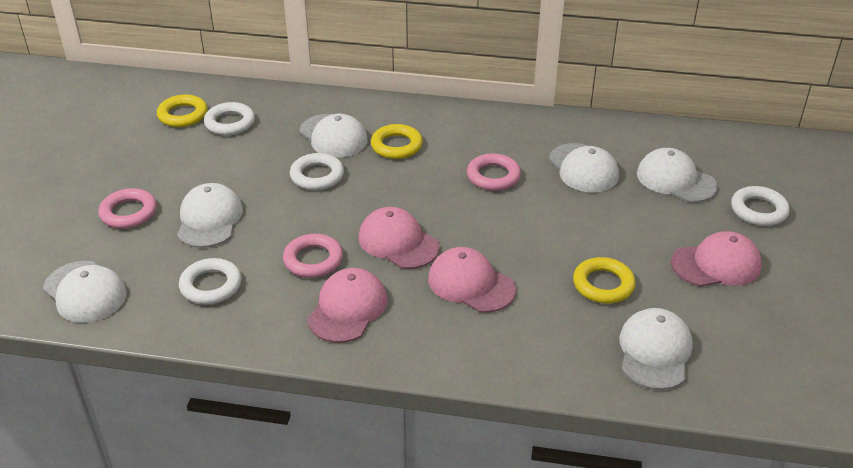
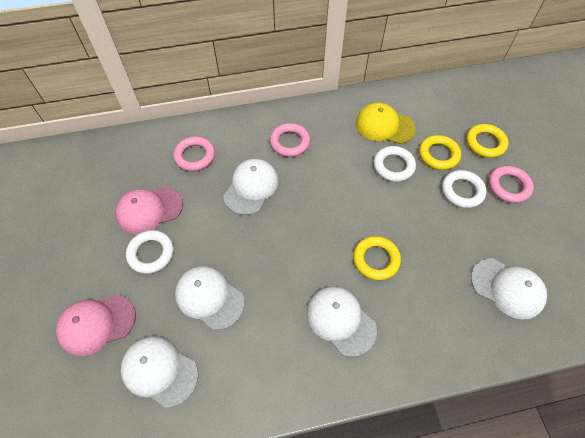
pink cap: [307,268,387,343] [358,207,440,269] [428,247,516,313] [671,231,762,287] = 4 -> [56,294,136,356] [115,186,183,234] = 2
white cap: [43,261,127,323] [177,183,243,248] [300,114,368,158] [549,143,619,193] [619,308,693,390] [637,148,718,203] = 6 -> [121,336,198,408] [175,266,244,330] [224,159,278,215] [306,287,377,357] [471,258,547,320] = 5
white ring: [179,258,241,305] [204,102,255,136] [290,153,344,190] [731,186,790,226] = 4 -> [126,230,174,274] [374,146,416,182] [442,170,487,208] = 3
yellow cap: none = 0 -> [356,103,416,144] = 1

